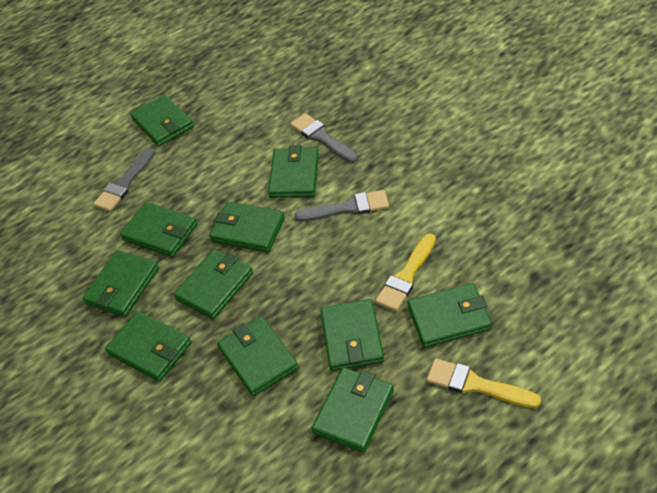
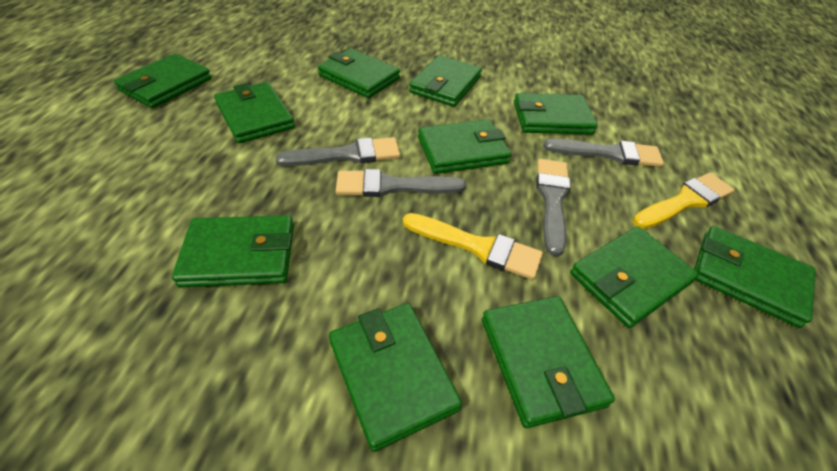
grey brush: [93,147,155,212] [291,113,358,163] [294,190,389,222] = 3 -> [275,137,400,166] [336,169,466,197] [536,159,571,256] [543,139,664,167] = 4

